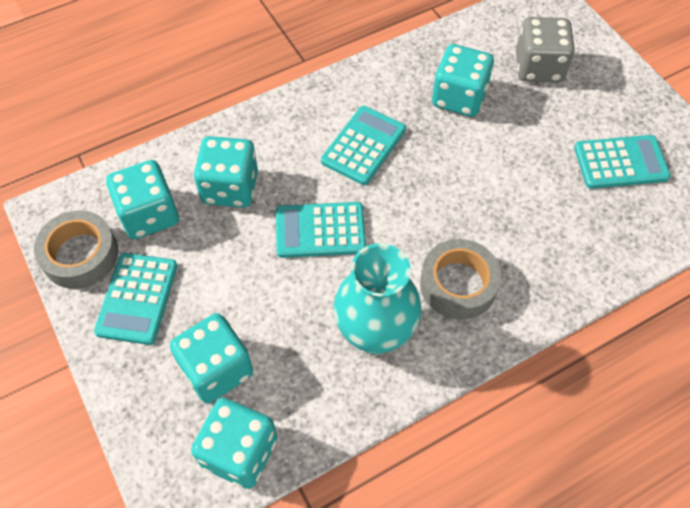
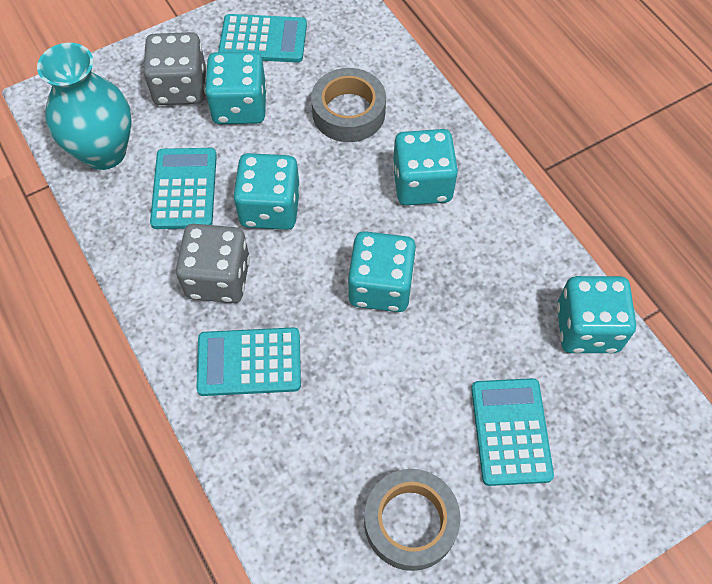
grey dice: [516,17,575,82] = 1 -> [143,32,206,105] [176,224,250,303] = 2

